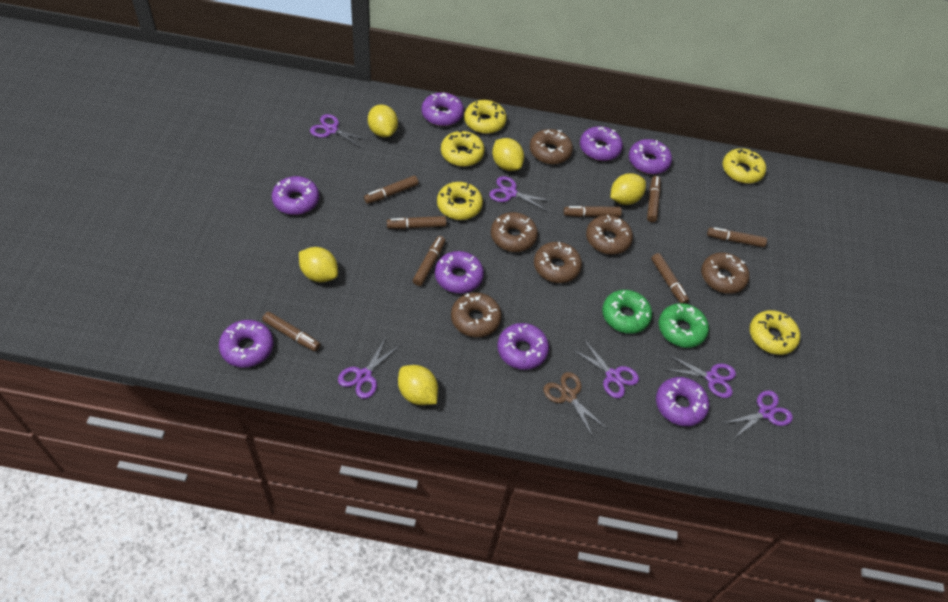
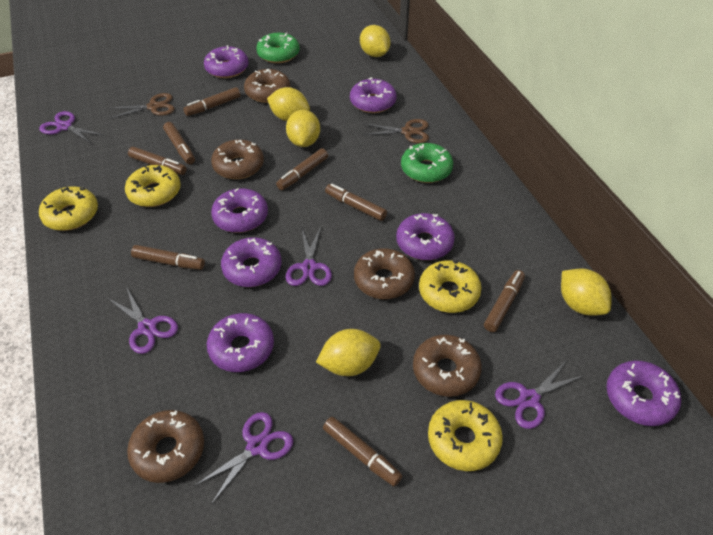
brown donut: [451,292,502,337] [491,212,538,252] [530,129,573,164] [534,242,582,283] [586,215,633,255] [701,252,749,294] = 6 -> [127,410,204,483] [211,139,264,179] [244,69,290,103] [354,248,415,299] [413,335,482,397] = 5
brown scissors: [544,372,607,437] = 1 -> [109,93,174,119] [363,119,429,143] = 2
purple donut: [219,320,273,368] [272,176,319,215] [421,92,464,126] [435,251,484,293] [497,323,549,370] [580,126,623,161] [629,139,672,174] [656,377,709,426] = 8 -> [204,45,249,78] [207,313,274,372] [211,188,268,233] [221,237,282,287] [350,77,397,113] [396,213,455,260] [606,360,681,426] = 7
purple scissors: [310,114,370,149] [338,338,401,399] [489,176,551,211] [572,339,639,398] [664,355,736,398] [724,390,793,437] = 6 -> [39,111,103,144] [109,288,178,354] [194,412,293,505] [286,227,332,286] [495,359,585,429] = 5
yellow donut: [437,182,483,220] [441,130,485,167] [464,100,507,134] [722,148,766,184] [750,310,800,355] = 5 -> [39,186,98,231] [125,165,181,207] [419,260,482,313] [428,400,503,471] = 4

